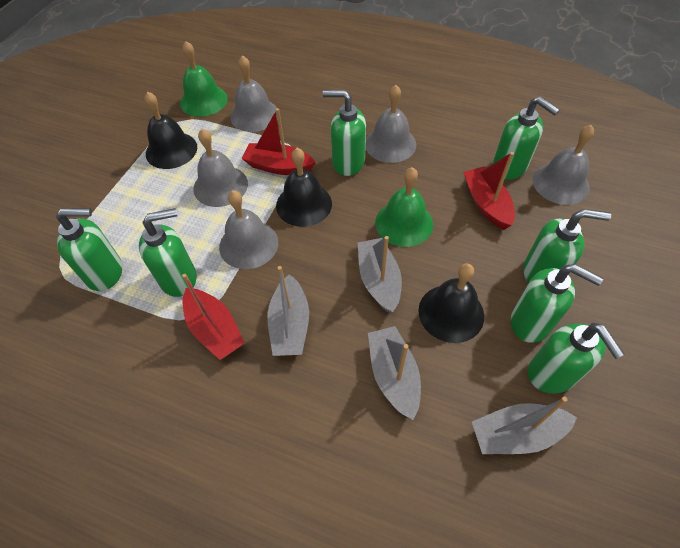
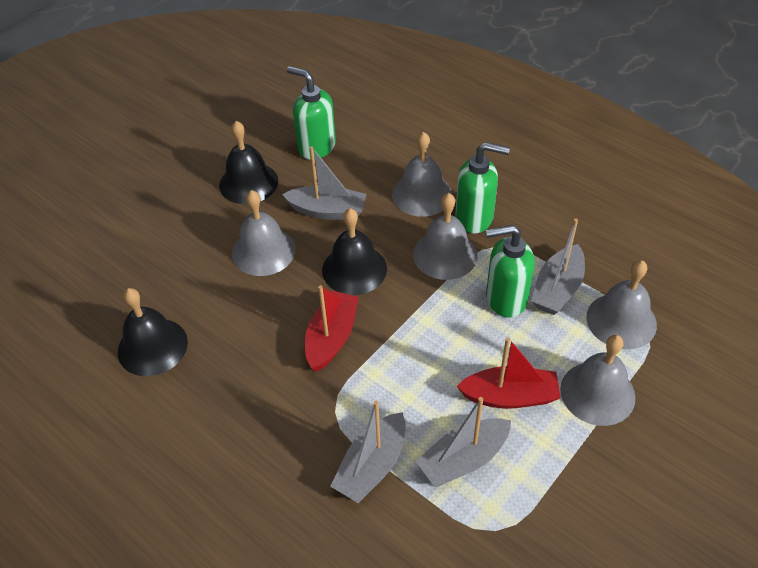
green bell: [180,41,228,117] [375,167,433,247] = 2 -> none = 0
green soap dispenser: [56,208,122,291] [139,208,197,297] [323,90,366,176] [492,96,560,180] [511,264,603,343] [523,209,611,283] [528,323,625,393] = 7 -> [287,66,336,160] [455,142,510,233] [486,225,535,318] = 3
red boat: [182,274,245,360] [242,108,315,175] [464,152,515,230] = 3 -> [305,285,359,371] [456,337,561,409] = 2

